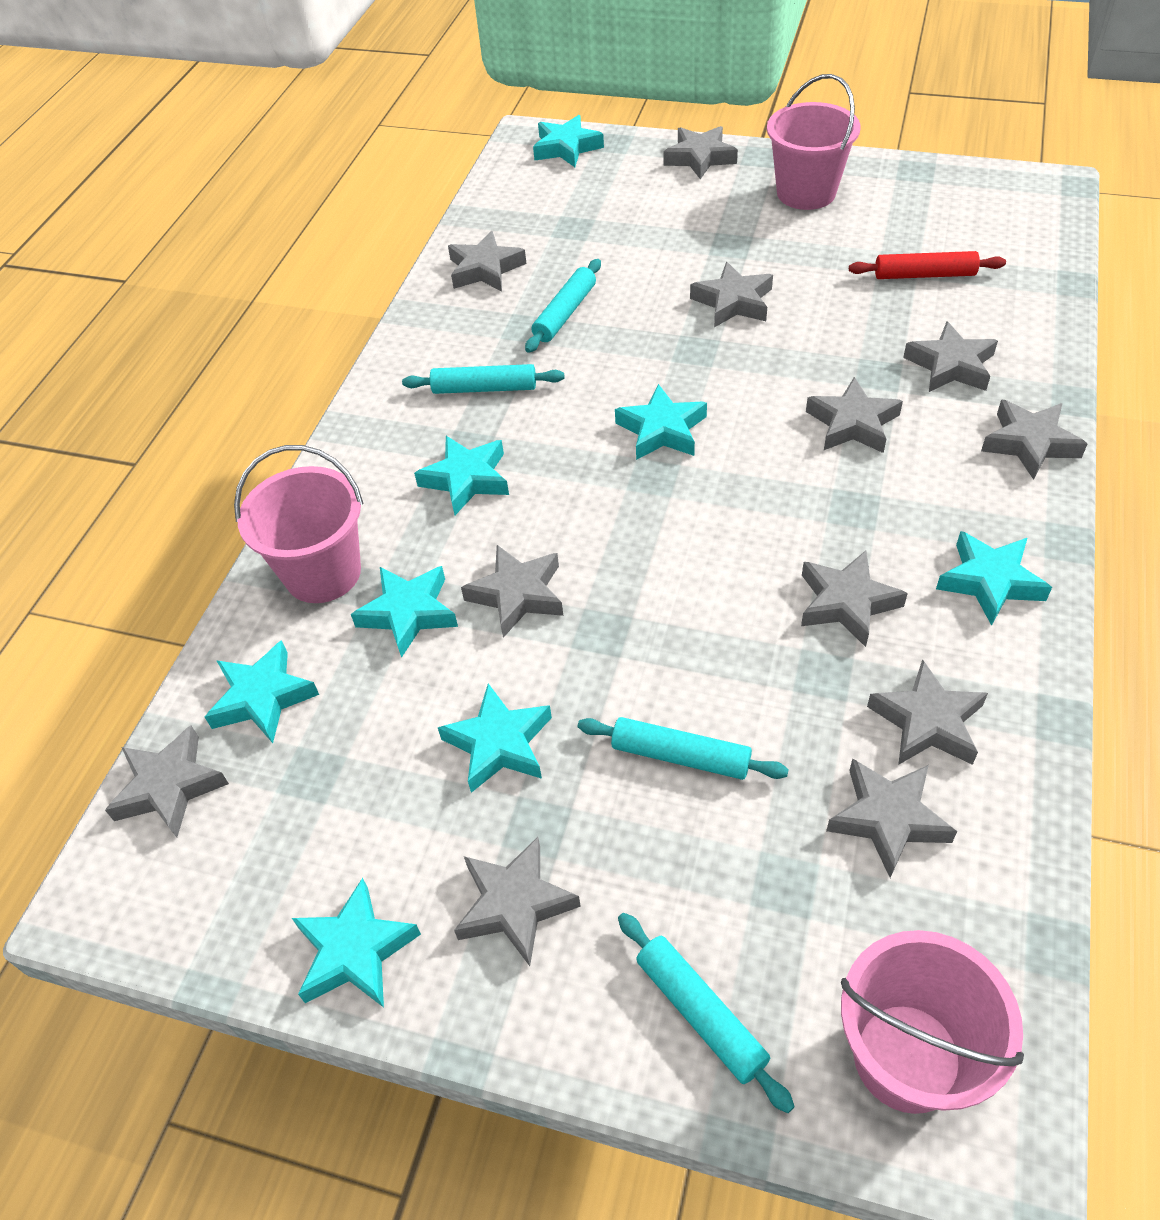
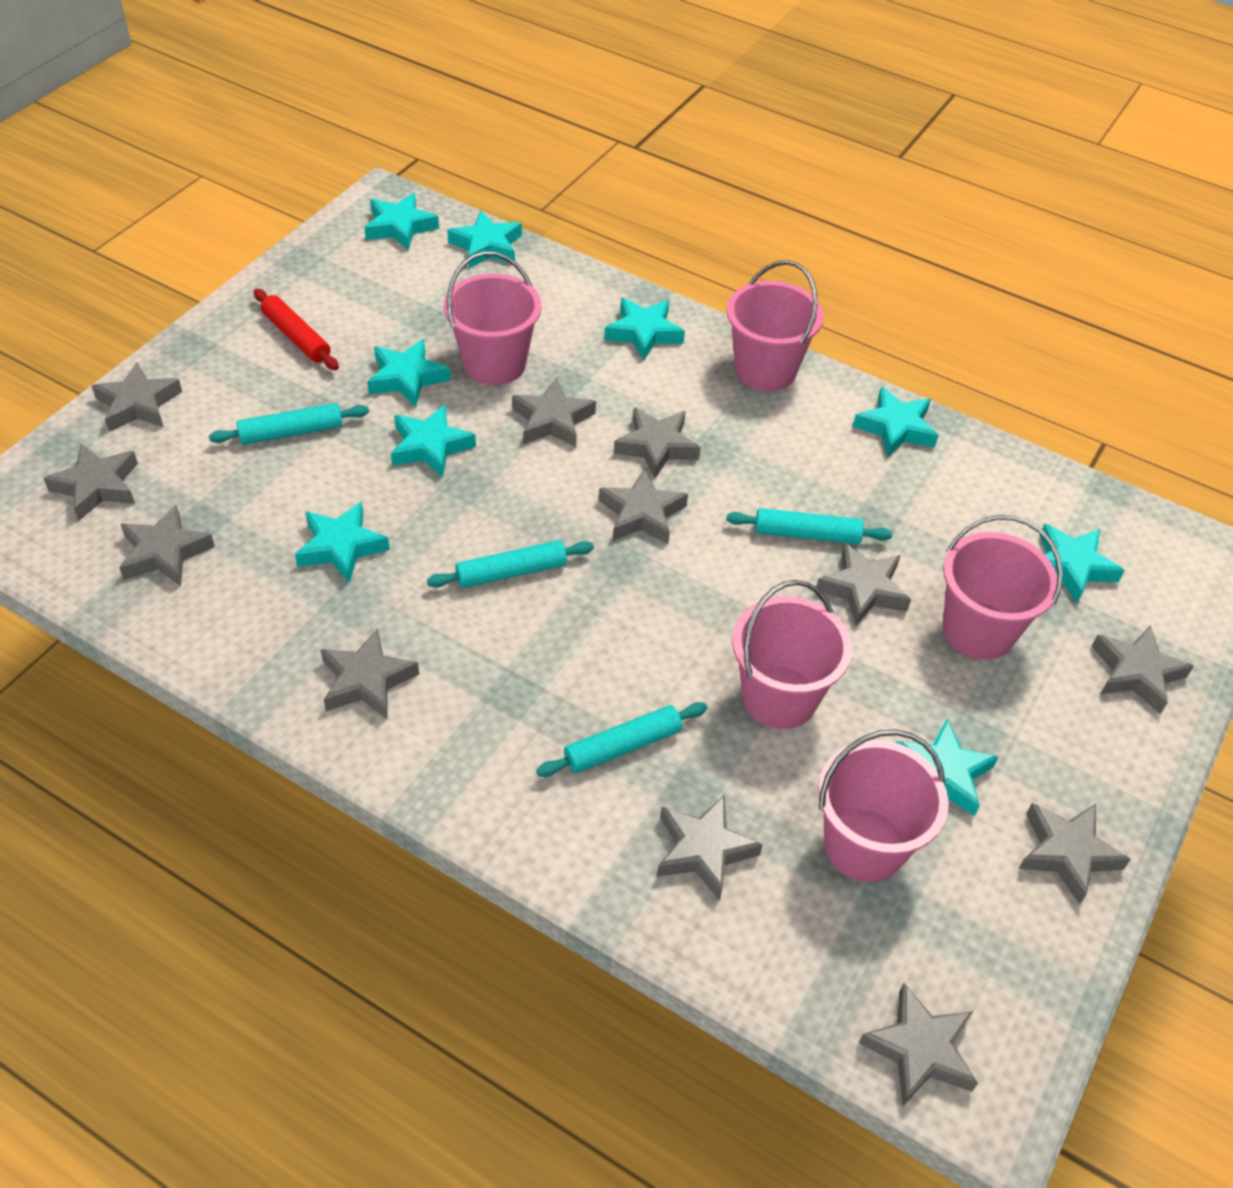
pink bucket: [234,445,364,603] [767,74,861,210] [841,930,1024,1114] = 3 -> [444,251,541,385] [727,260,824,391] [732,580,852,729] [818,729,949,882] [943,515,1063,660] = 5
turquoise star: [205,640,319,743] [292,878,421,1008] [351,566,458,658] [414,436,509,515] [438,683,552,793] [533,115,604,167] [615,384,707,460] [936,531,1052,626] = 8 -> [295,502,390,583] [364,193,439,251] [367,339,451,407] [391,405,476,478] [447,210,522,268] [604,298,685,361] [853,387,939,457] [895,719,999,816] [1040,524,1125,603] = 9

